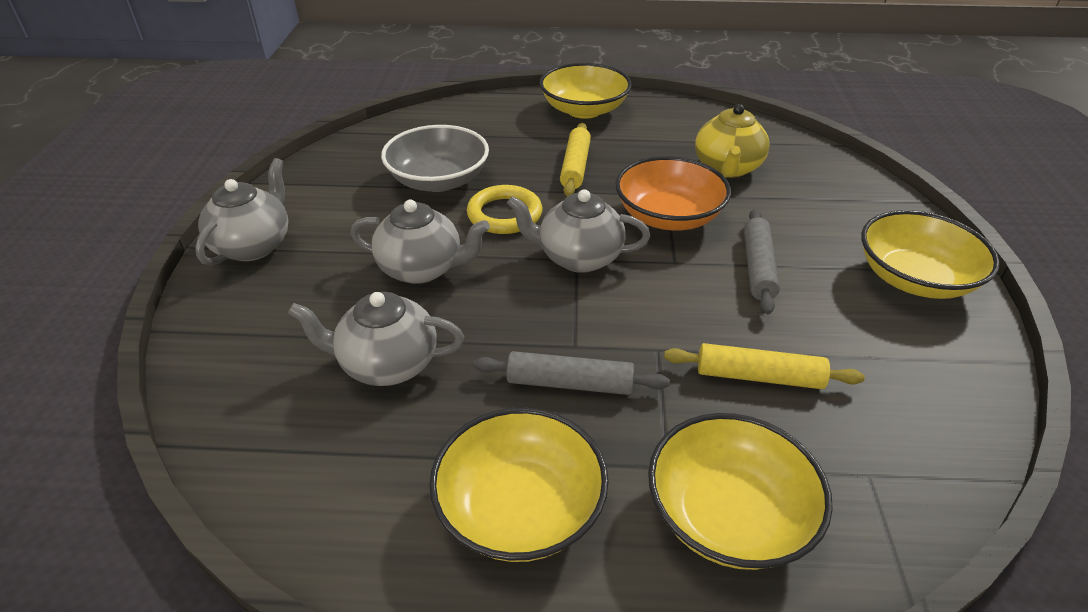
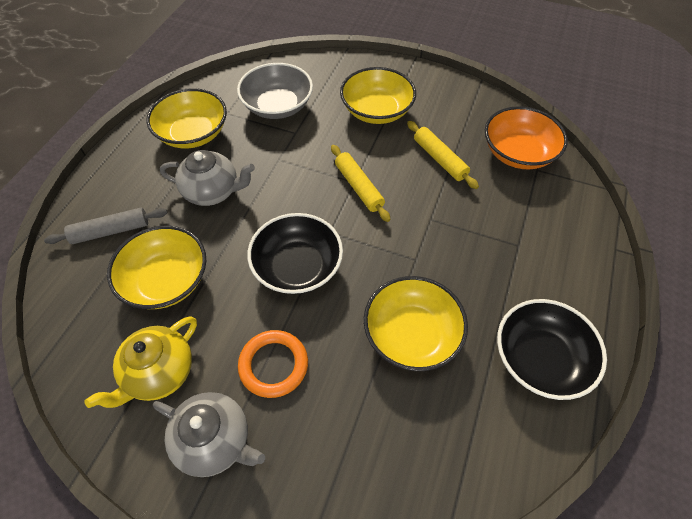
black bowl: none = 0 -> [247,213,343,294] [497,299,607,400] = 2
grey rolling pin: [473,351,670,395] [744,209,780,314] = 2 -> [44,208,168,244] = 1
grey teapot: [195,158,288,266] [288,292,464,386] [351,199,490,284] [507,189,650,273] = 4 -> [153,392,265,477] [160,150,255,206] = 2
orange ring: none = 0 -> [238,330,308,398] = 1
yellow ring: [467,185,542,234] = 1 -> none = 0

